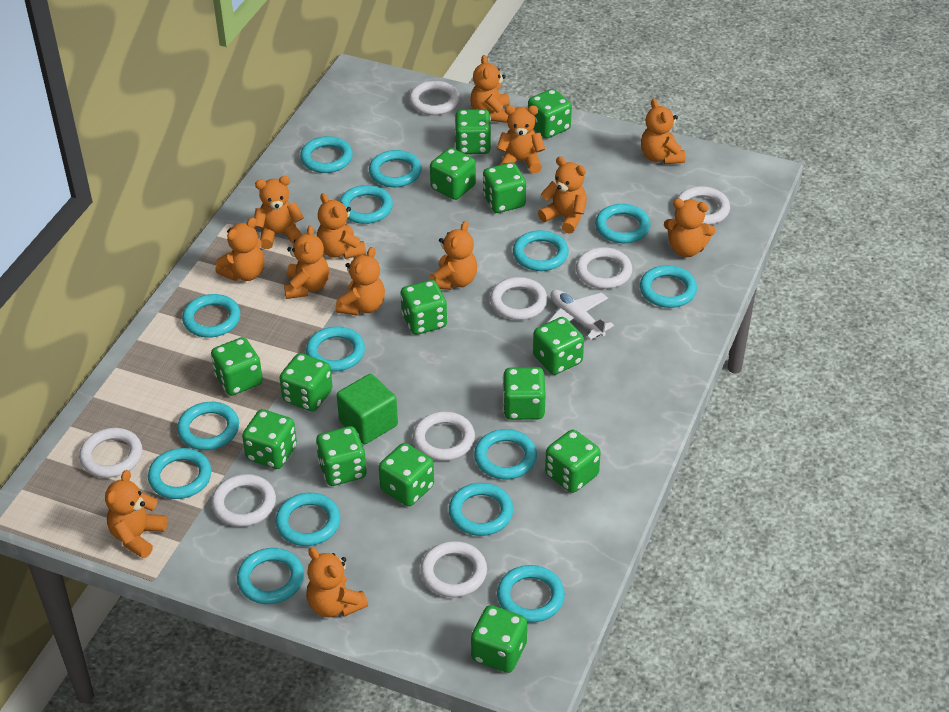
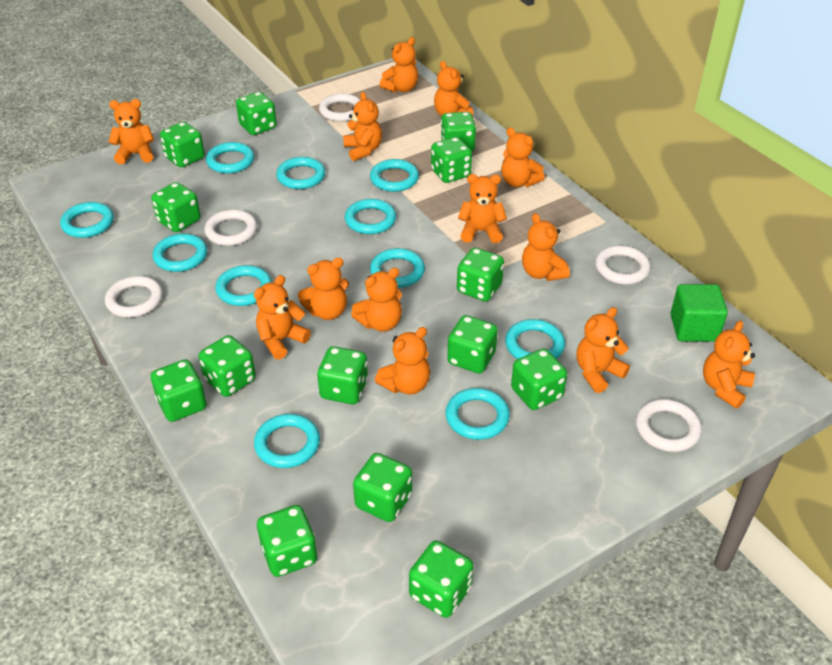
turquoise ring: [148,448,212,499] [177,402,239,450] [182,294,240,338] [237,548,304,604] [275,493,341,546] [300,136,353,173] [306,326,365,372] [339,185,393,224] [369,150,422,187] [449,483,513,536] [474,429,537,479] [497,565,565,623] [513,230,569,271] [595,204,650,243] [640,265,697,308] = 15 -> [60,202,114,238] [153,234,207,272] [206,142,254,174] [215,265,272,306] [254,414,320,468] [276,157,325,189] [345,199,396,234] [370,159,419,192] [370,248,425,288] [446,388,510,440] [505,319,565,359] = 11
white plane: [547,290,614,340] = 1 -> none = 0
white ring: [79,428,142,478] [211,474,276,527] [409,81,460,115] [413,411,475,461] [420,541,487,597] [490,277,547,320] [576,247,632,289] [677,186,730,225] = 8 -> [105,276,163,318] [204,209,257,246] [319,93,360,122] [595,245,651,285] [636,399,702,452] = 5

